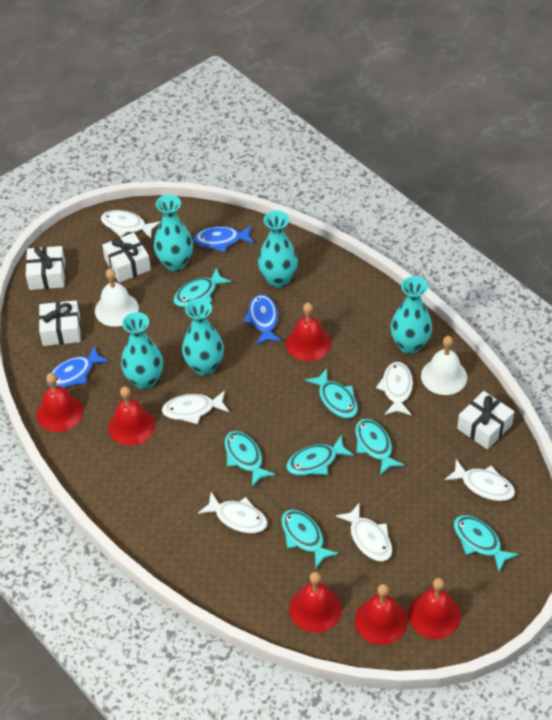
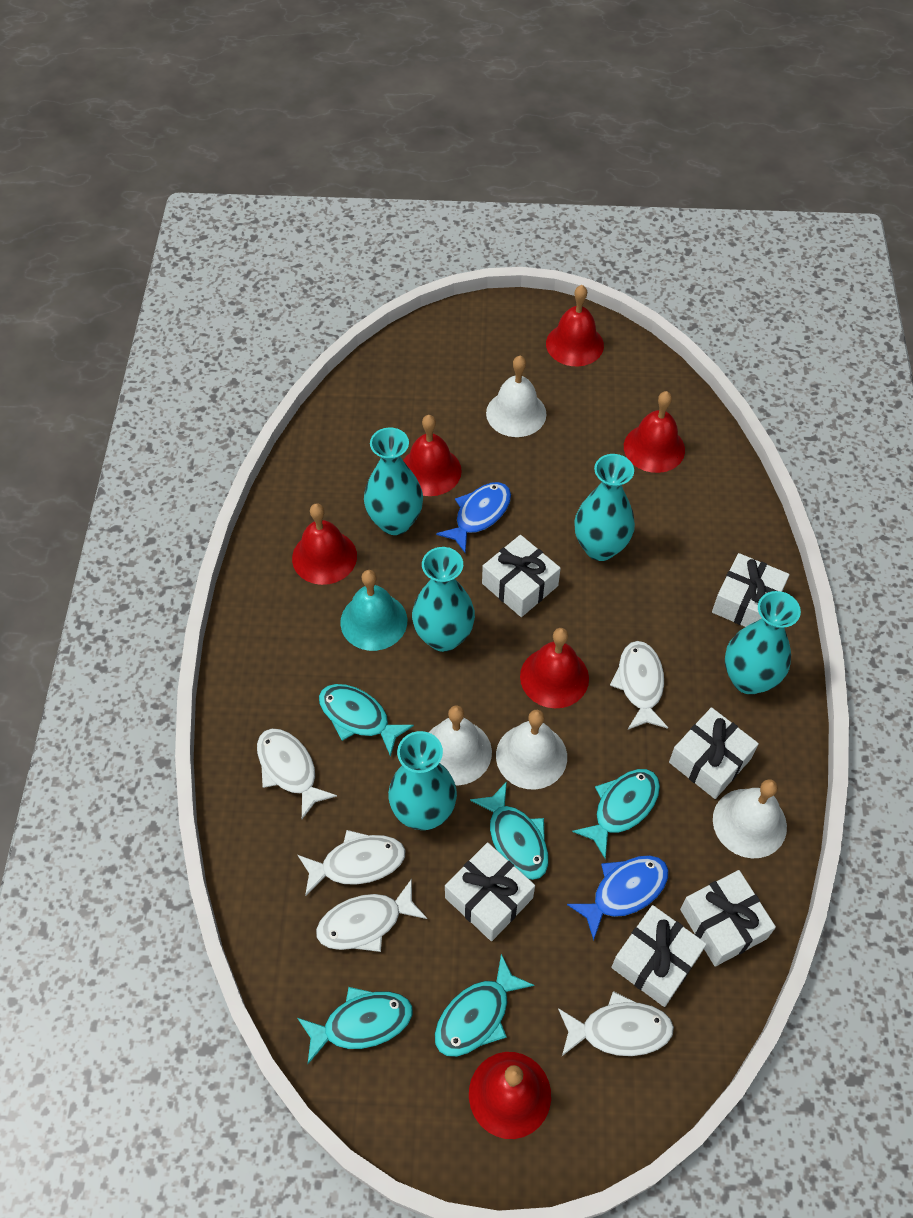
blue fish: [47,345,109,388] [193,225,254,252] [244,294,282,345] = 3 -> [436,482,511,553] [567,855,668,941] = 2
turquoise bell: none = 0 -> [340,570,407,651] = 1
turquoise fish: [173,268,232,307] [224,431,276,487] [281,510,339,568] [286,436,354,476] [305,368,358,419] [355,419,405,475] [454,515,519,572] = 7 -> [297,987,413,1064] [319,684,414,757] [435,954,534,1057] [470,782,549,880] [572,769,660,859] = 5
white bell: [95,268,139,327] [421,336,467,395] = 2 -> [428,705,492,785] [486,356,547,437] [496,710,567,789] [713,779,787,858] = 4
white fish: [101,210,161,239] [162,390,229,424] [198,492,267,533] [336,504,392,562] [376,362,413,416] [445,459,515,501] = 6 -> [257,729,337,819] [298,830,405,896] [316,879,427,952] [558,991,674,1056] [610,641,668,730] = 5
white gift: [26,246,65,290] [39,300,81,346] [102,232,151,283] [457,391,514,450] = 4 -> [445,842,535,941] [482,535,561,617] [611,905,707,1007] [669,707,759,799] [680,870,776,966] [712,553,789,627] = 6

